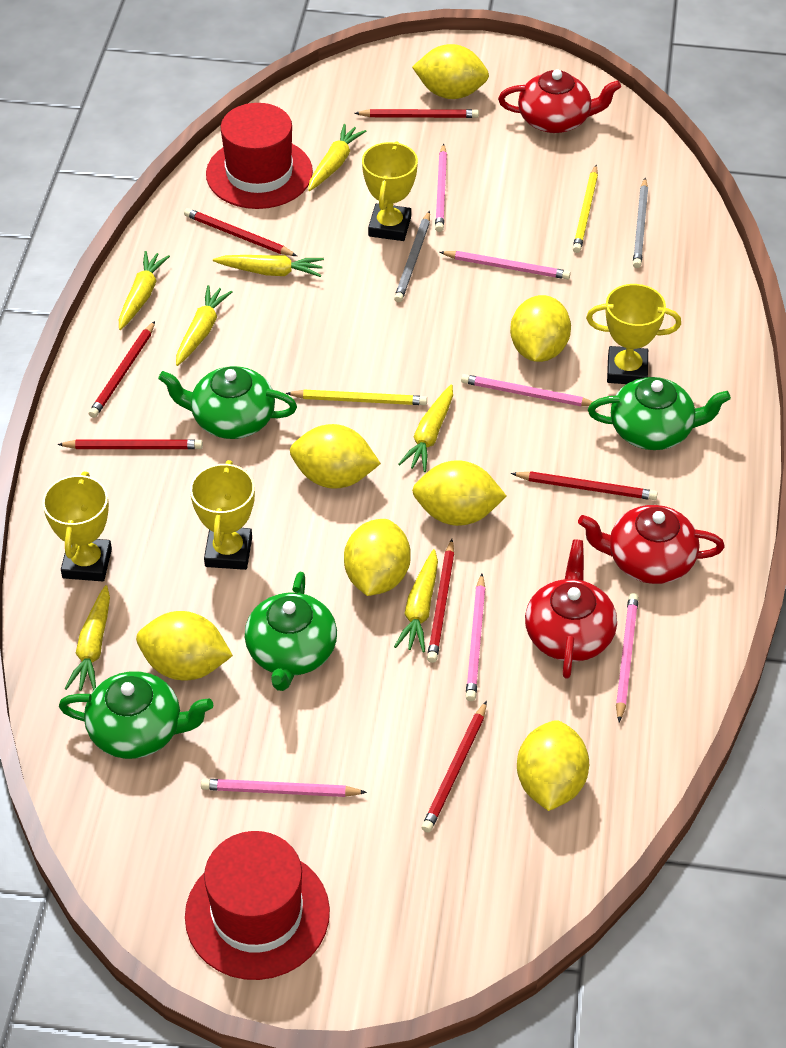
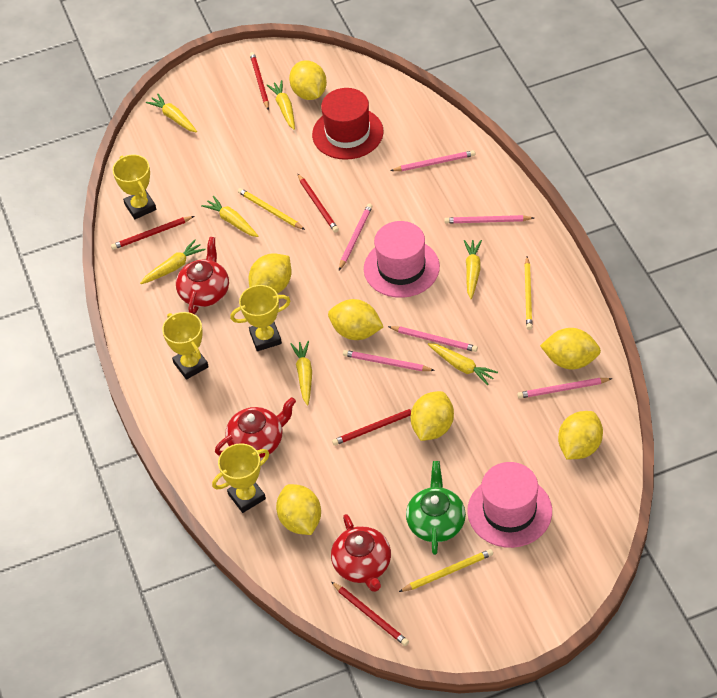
green teapot: [59,671,213,759] [158,366,297,439] [245,572,337,691] [588,377,731,450] = 4 -> [406,461,466,555] = 1
grey pencil: [394,211,430,302] [633,178,648,268] = 2 -> none = 0
pink hat: none = 0 -> [364,221,440,298] [467,462,552,548] = 2
red hat: [185,831,330,980] [206,103,313,209] = 2 -> [312,88,384,160] = 1
red pencil: [57,439,203,449] [89,321,155,418] [184,208,297,256] [354,109,479,118] [421,701,487,832] [427,539,454,663] [511,471,658,500] = 7 -> [111,216,194,250] [250,52,269,110] [297,173,339,233] [331,582,409,646] [332,409,412,446] = 5
yellow pencil: [285,390,427,405] [572,165,598,253] = 2 -> [238,188,305,230] [399,549,493,592] [524,256,533,330] = 3

